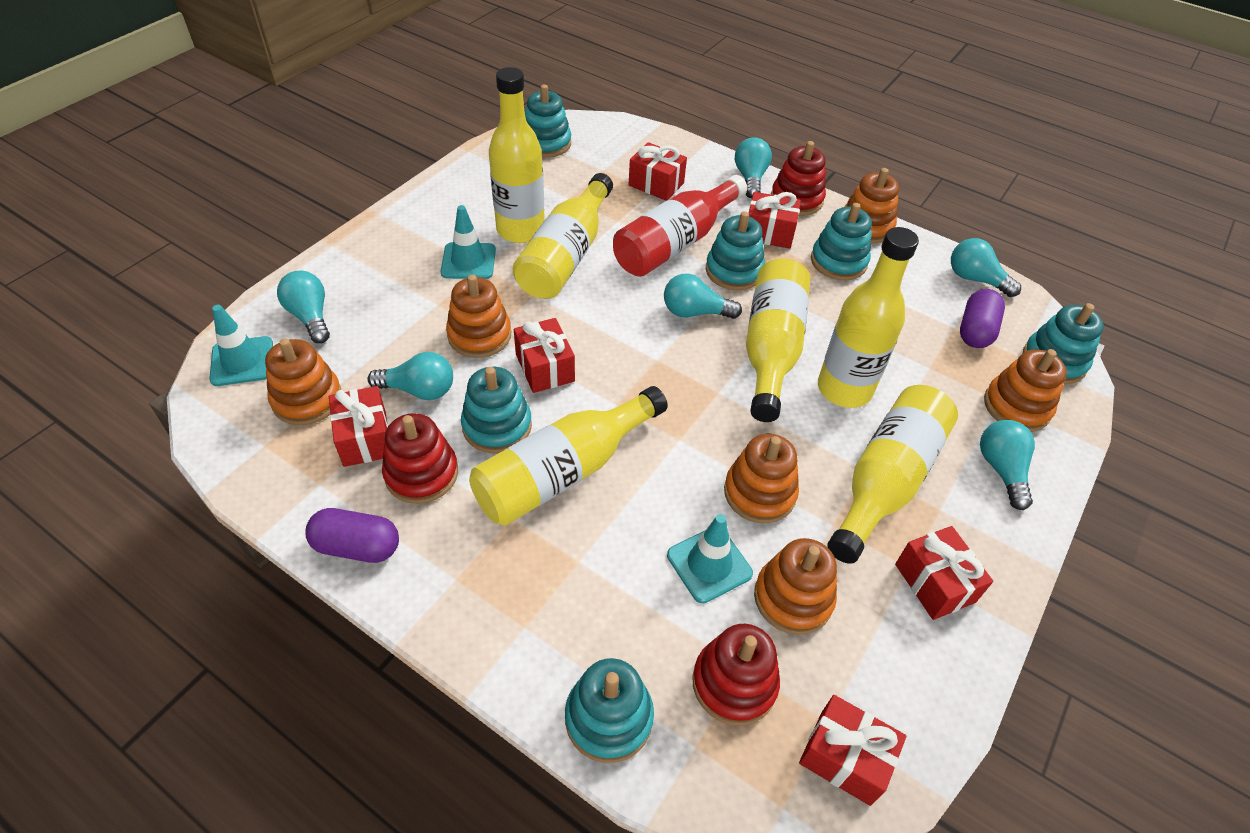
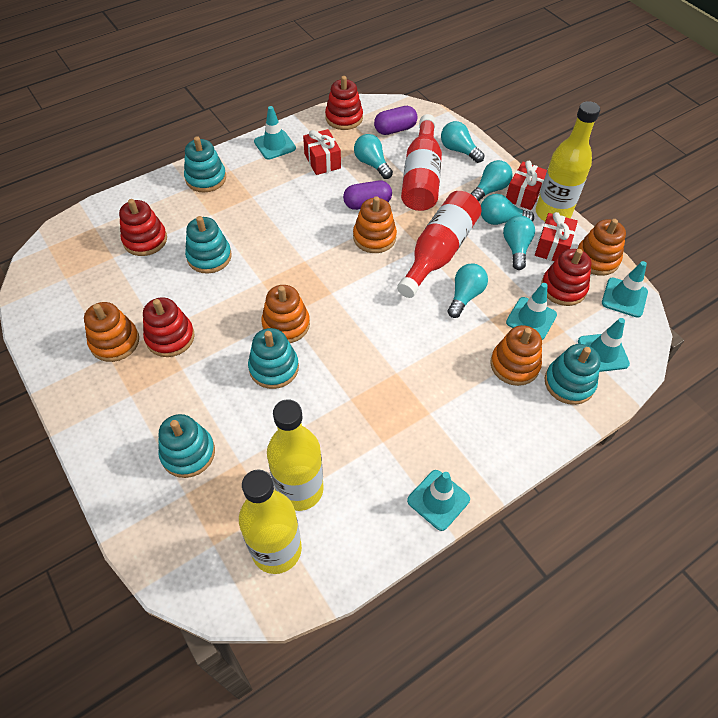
orange stacking toy: [265,338,341,425] [446,275,511,358] [724,434,799,523] [754,538,837,635] [844,168,899,244] [984,349,1067,432] = 6 -> [84,302,139,362] [261,285,310,343] [353,196,397,253] [490,325,542,386] [577,219,626,276] = 5
red bottle: [613,175,747,277] = 1 -> [397,191,482,298] [401,114,442,211] = 2
red gift: [329,386,388,467] [514,318,575,393] [629,142,687,201] [749,192,801,249] [799,695,906,806] [895,526,993,620] = 6 -> [303,129,341,175] [506,161,547,210] [535,212,578,261] = 3
red stacking toy: [382,413,458,504] [692,624,780,725] [771,141,826,216] = 3 -> [119,199,167,256] [143,297,194,357] [325,76,363,130] [541,249,591,306] = 4
turquoise stacking toy: [461,367,532,453] [525,85,571,158] [565,658,654,763] [706,211,765,290] [811,203,872,280] [1023,303,1104,384] = 6 -> [158,414,215,478] [184,136,226,193] [185,216,232,274] [248,328,299,389] [545,344,601,405] = 5
turquoise traffic cone: [209,305,273,386] [441,205,496,279] [667,514,753,603] = 3 -> [254,106,296,160] [407,470,470,531] [506,283,557,340] [578,318,630,372] [602,261,648,318] = 5
yellow bottle: [469,386,668,526] [489,67,545,243] [513,173,613,299] [746,258,810,422] [818,227,919,408] [827,385,958,564] = 6 -> [239,469,302,574] [267,400,324,511] [536,101,600,221] = 3

